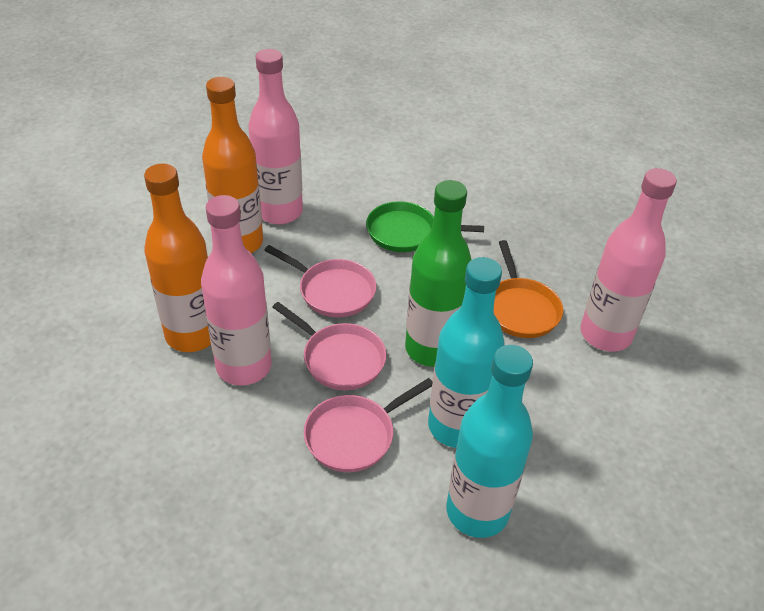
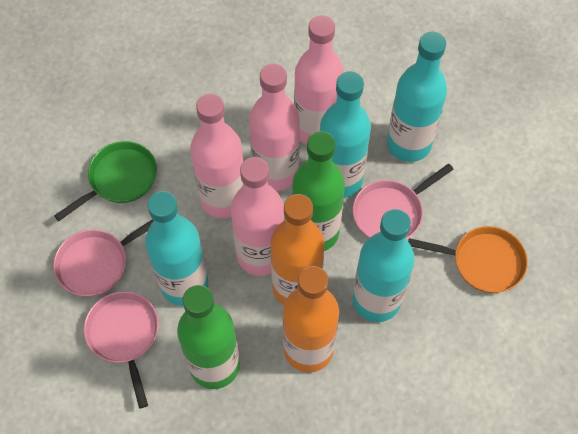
green bottle: [405,180,472,367] = 1 -> [177,285,240,389] [292,131,345,251] = 2
pink bottle: [201,195,272,386] [248,49,303,225] [580,168,677,352] = 3 -> [190,94,244,218] [231,157,284,276] [249,63,300,191] [294,15,344,145] = 4
turquoise bottle: [428,257,505,448] [446,345,533,538] = 2 -> [145,191,209,306] [320,71,371,198] [352,209,415,322] [387,32,447,162] = 4

